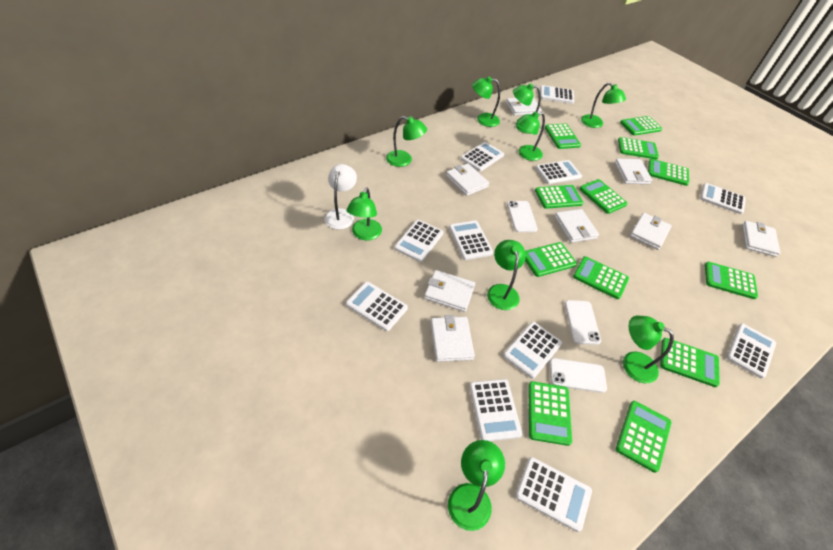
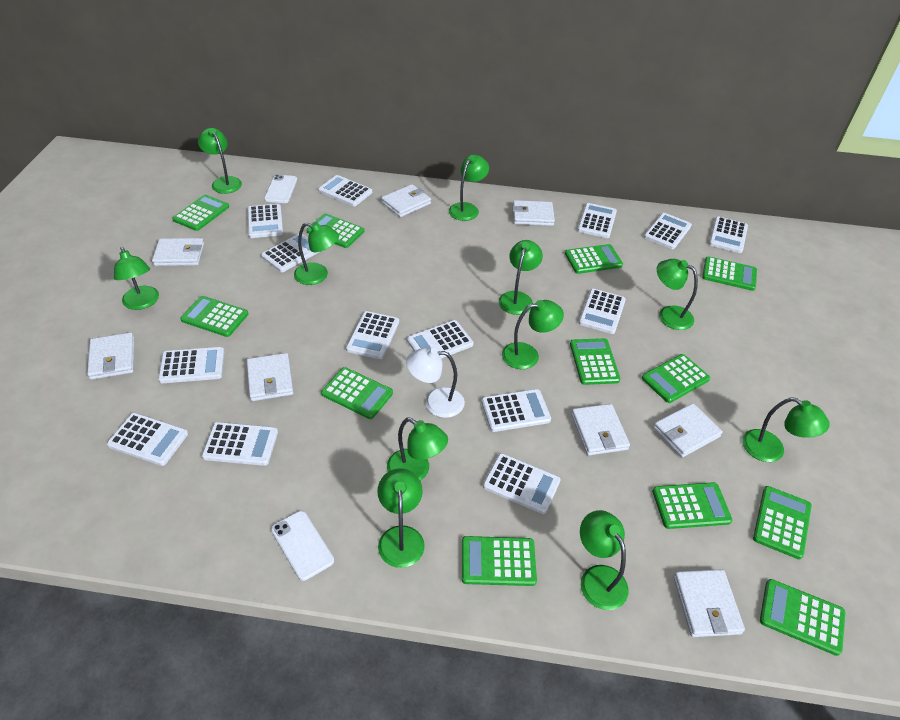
green lamp: [347,187,382,241] [386,116,427,167] [448,440,505,531] [472,76,500,127] [487,240,526,310] [513,84,541,134] [517,112,545,161] [581,83,626,128] [623,316,674,383] = 9 -> [114,247,159,310] [198,128,242,194] [294,222,339,285] [377,468,425,568] [387,417,448,481] [449,155,489,221] [499,240,543,315] [502,300,564,369] [580,510,629,610] [657,259,698,330] [743,397,830,462] = 11
white calculator: [346,282,408,331] [394,220,443,262] [449,220,493,260] [461,142,504,172] [469,379,522,441] [503,322,562,379] [515,457,592,532] [535,160,582,184] [540,85,575,104] [700,183,746,214] [726,323,776,379] = 11 -> [107,413,188,466] [158,347,224,383] [202,422,278,466] [248,204,283,238] [261,234,319,272] [318,175,372,206] [346,311,399,359] [407,320,474,359] [481,389,551,432] [483,453,561,514] [578,203,617,238] [579,289,626,334] [644,213,692,249] [709,216,748,253] = 14
white phone: [507,201,538,232] [550,358,607,393] [565,300,601,345] = 3 -> [264,174,297,203] [271,511,334,581] = 2

